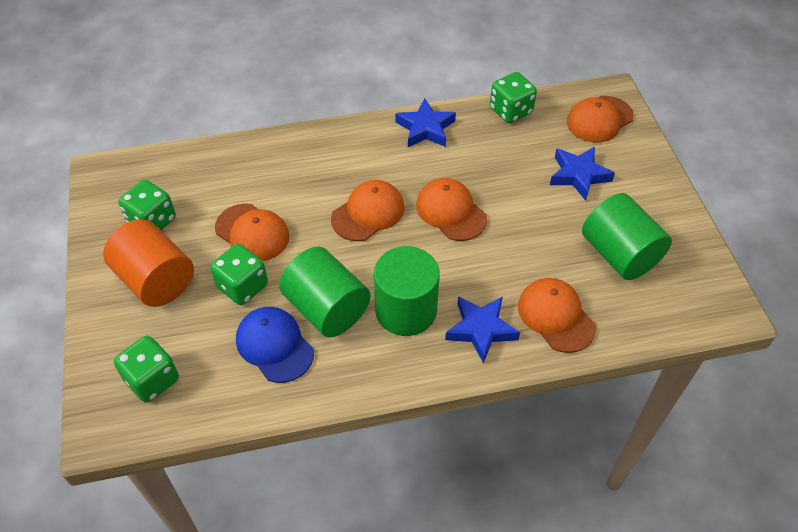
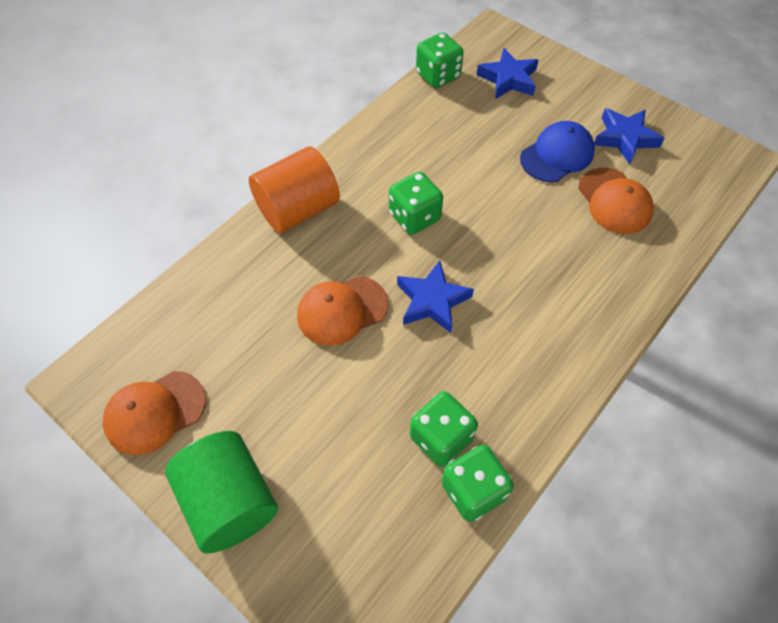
green cylinder: [279,247,370,337] [374,246,440,336] [582,193,672,280] = 3 -> [165,431,278,554] = 1
orange cap: [215,204,289,261] [331,180,404,241] [416,178,487,241] [518,278,596,353] [567,96,634,143] = 5 -> [103,371,206,455] [297,276,388,346] [578,168,654,234] = 3

